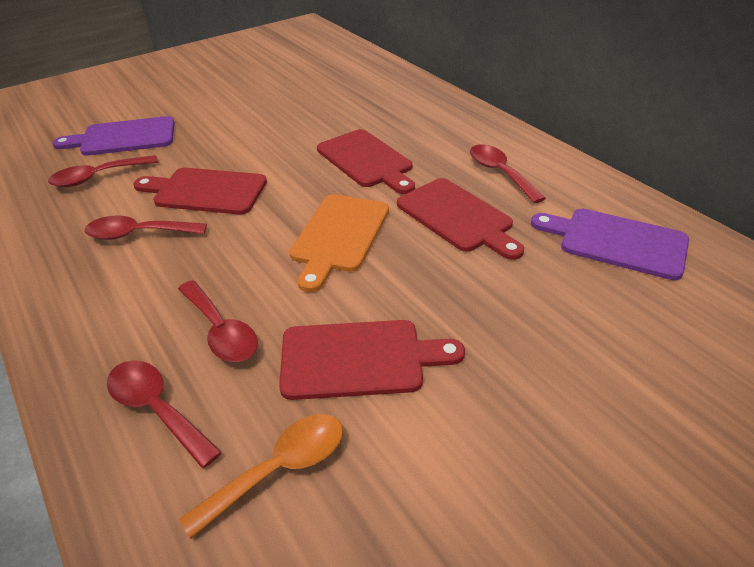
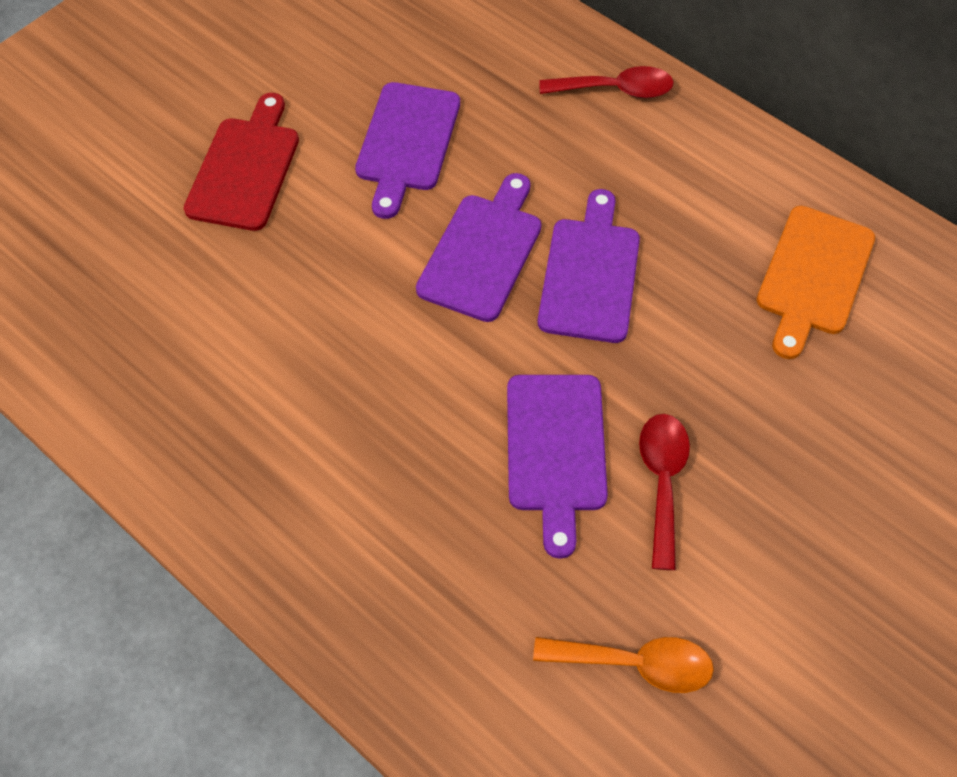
purple cutting board: [52,116,175,156] [531,209,689,280] = 2 -> [355,82,460,219] [416,173,541,322] [507,375,608,559] [538,189,640,343] = 4
red cutting board: [133,168,267,215] [279,320,465,400] [317,129,415,194] [397,178,524,260] = 4 -> [184,93,299,231] = 1
red spoon: [48,155,158,187] [85,216,207,240] [107,360,222,468] [178,280,258,362] [470,144,546,204] = 5 -> [539,66,674,98] [639,414,690,570] = 2

